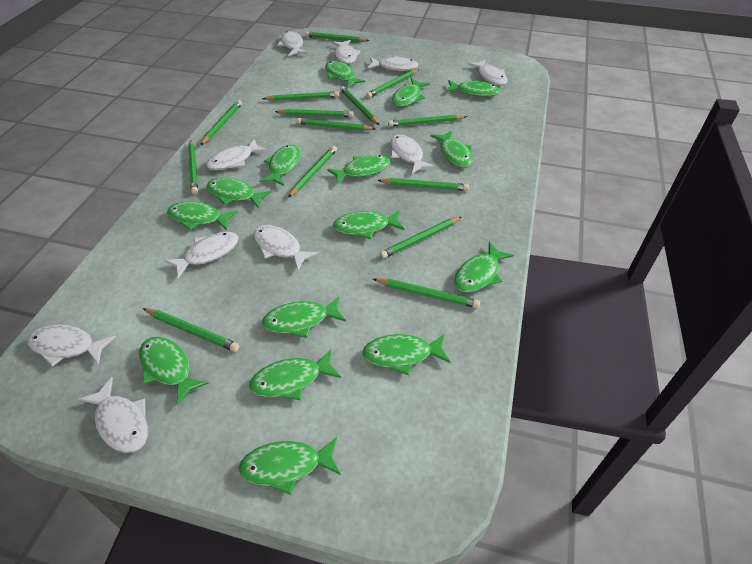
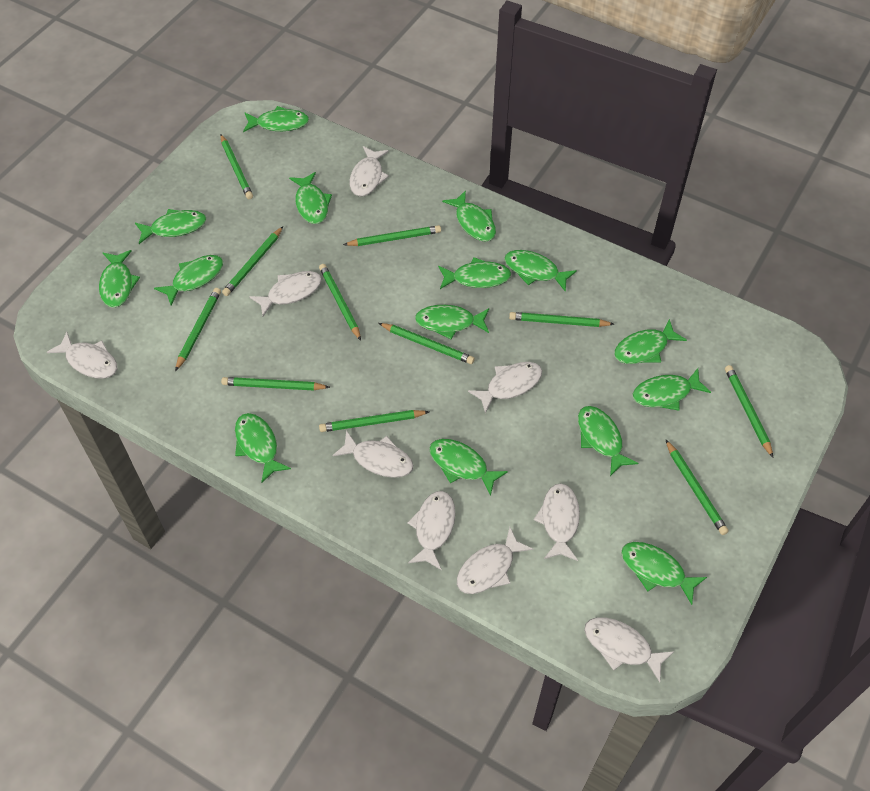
green pencil: [143,308,240,352] [188,140,198,194] [200,100,242,145] [262,91,339,101] [275,109,354,117] [288,146,337,197] [296,118,375,131] [305,31,369,42] [340,86,379,125] [366,69,419,98] [373,278,480,308] [377,178,469,191] [380,217,461,259] [388,115,467,127] = 14 -> [175,288,221,371] [221,135,253,199] [221,377,330,391] [222,227,283,296] [319,264,361,341] [319,410,430,432] [343,225,441,246] [379,323,475,364] [509,312,614,327] [665,439,729,535] [725,365,773,458] = 11
white fish: [27,325,116,367] [78,377,148,453] [165,232,239,278] [206,139,268,170] [253,225,318,270] [278,31,308,56] [332,40,361,64] [367,56,419,71] [390,135,434,174] [468,60,508,86] = 10 -> [47,331,117,379] [249,271,322,316] [332,430,413,478] [349,146,389,197] [407,491,456,570] [457,527,533,594] [468,362,542,414] [534,483,580,561] [584,617,674,682] = 9

